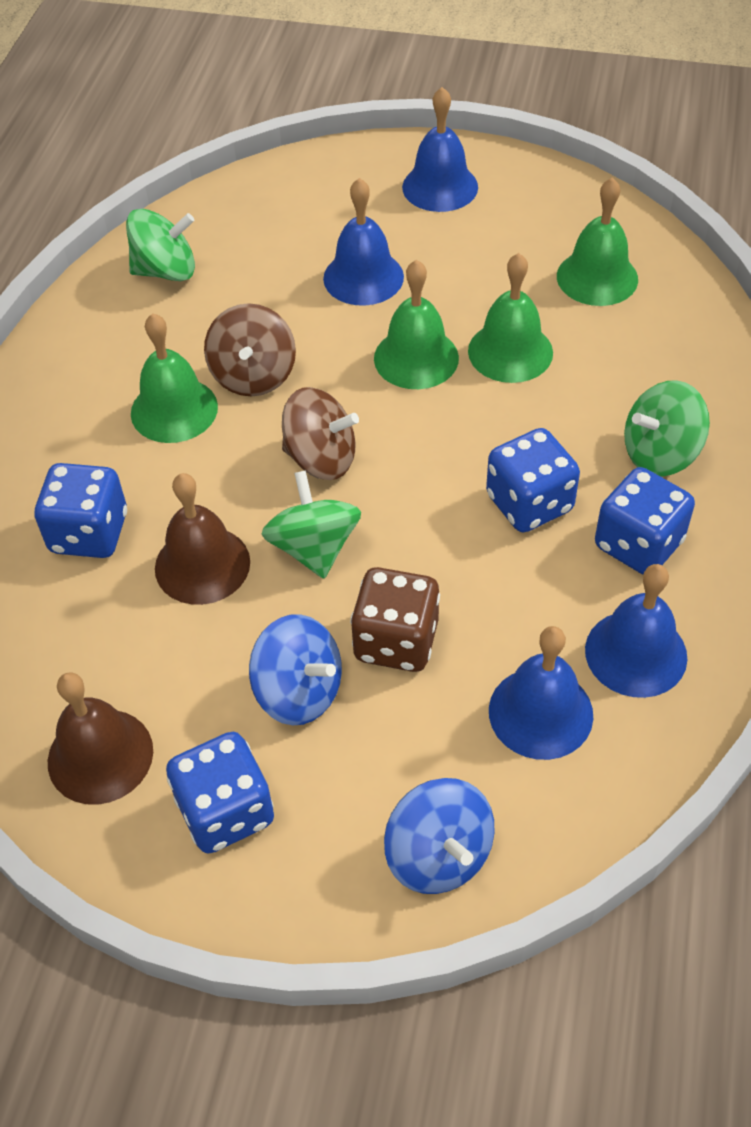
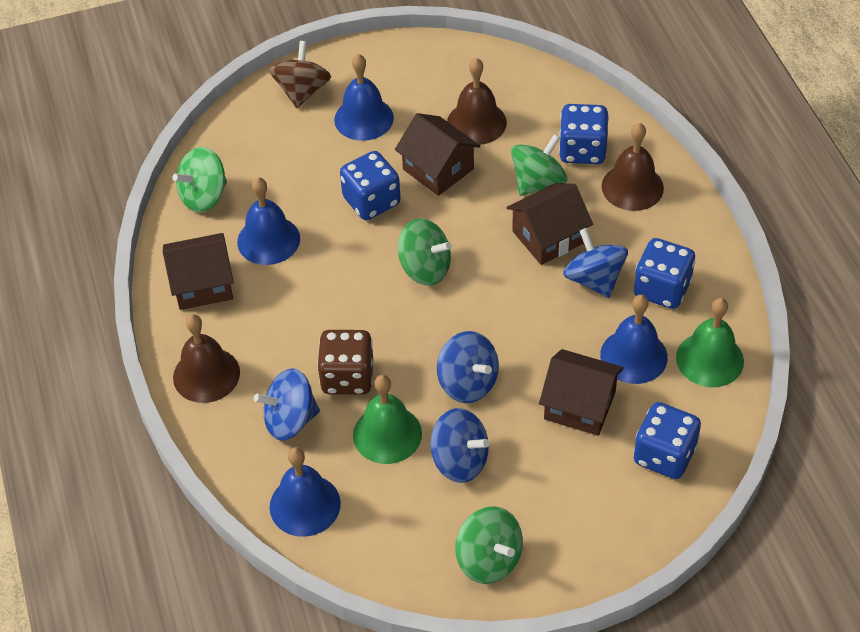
blue spinning top: [249,614,342,725] [384,778,494,894] = 2 -> [254,368,320,441] [431,408,490,483] [437,331,499,403] [563,228,628,298] = 4
brown bell: [48,672,153,805] [155,473,250,605] = 2 -> [173,314,240,403] [447,58,507,145] [602,123,664,211] = 3
brown house: none = 0 -> [163,233,234,310] [395,113,480,196] [506,183,593,265] [539,349,624,436] = 4
brown spinning top: [204,303,296,397] [282,387,359,480] = 2 -> [269,41,331,108] = 1
green bell: [131,313,218,443] [374,260,459,389] [468,253,553,383] [557,178,638,306] = 4 -> [353,375,422,464] [676,298,744,387] = 2
green spinning top: [126,209,195,281] [262,470,361,579] [624,380,710,476] = 3 -> [172,147,227,212] [398,218,452,286] [455,506,523,584] [511,134,567,196] = 4

